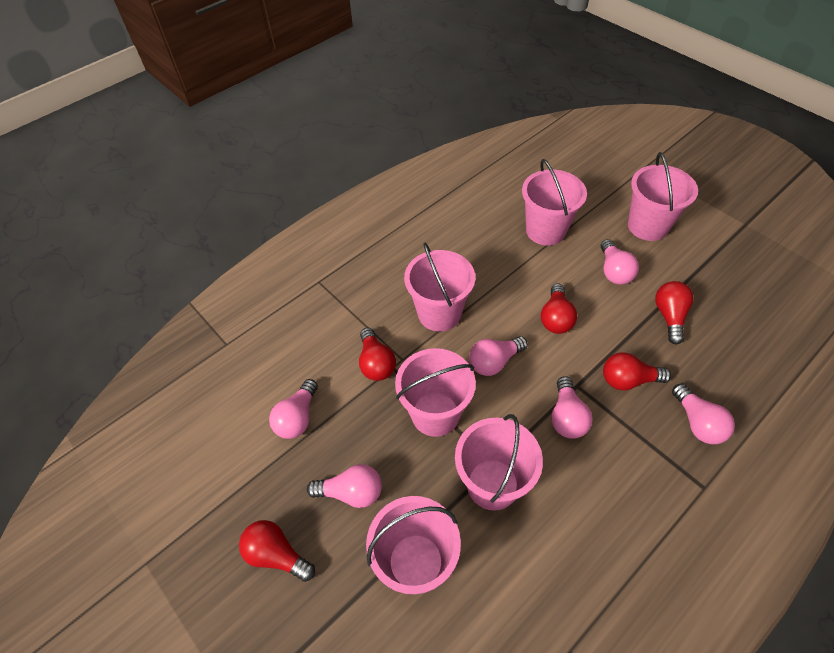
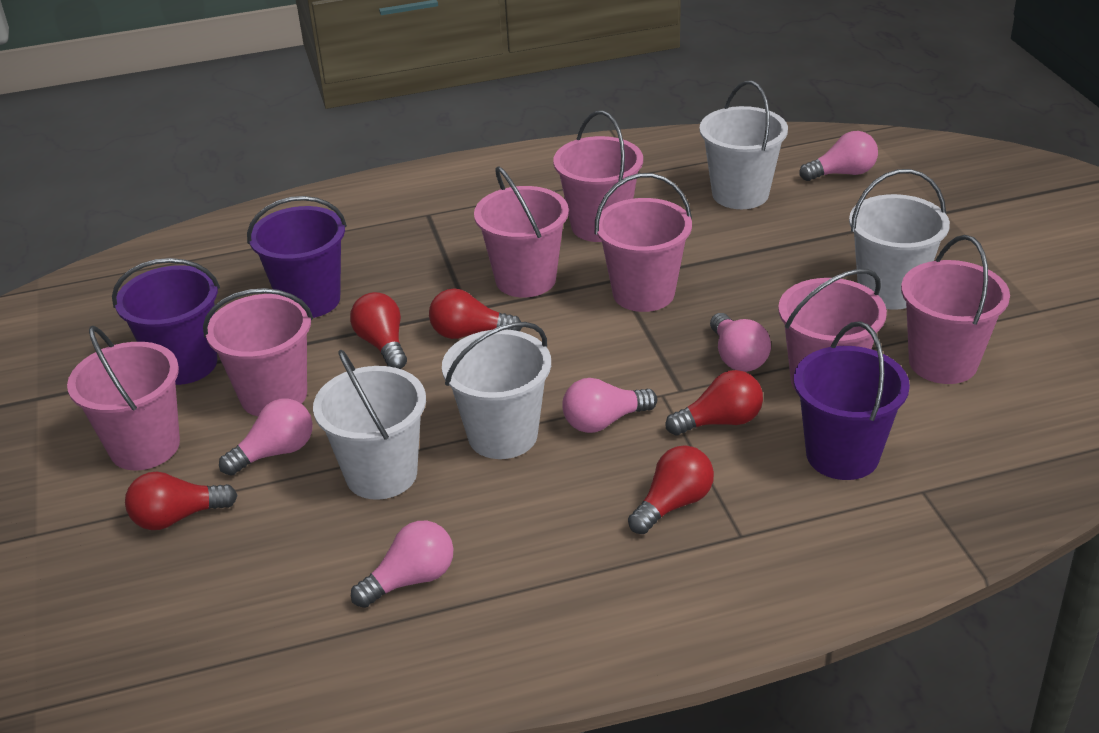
pink bucket: [366,496,461,594] [395,348,476,437] [404,243,475,331] [455,414,543,510] [522,159,587,246] [628,152,698,241] = 6 -> [67,326,180,470] [203,288,313,416] [474,166,569,298] [553,111,643,242] [595,173,692,312] [778,269,887,391] [901,235,1010,384] = 7
pink light bulb: [269,379,318,439] [307,464,382,508] [469,336,528,376] [551,376,593,439] [601,239,639,285] [672,384,735,444] = 6 -> [219,399,313,476] [351,521,454,608] [562,378,657,433] [710,313,771,372] [799,131,878,181] = 5
purple bucket: none = 0 -> [112,258,220,385] [247,196,347,318] [794,321,910,480] = 3
white bucket: none = 0 -> [313,350,426,500] [442,322,551,459] [699,81,788,209] [849,169,950,310] = 4

